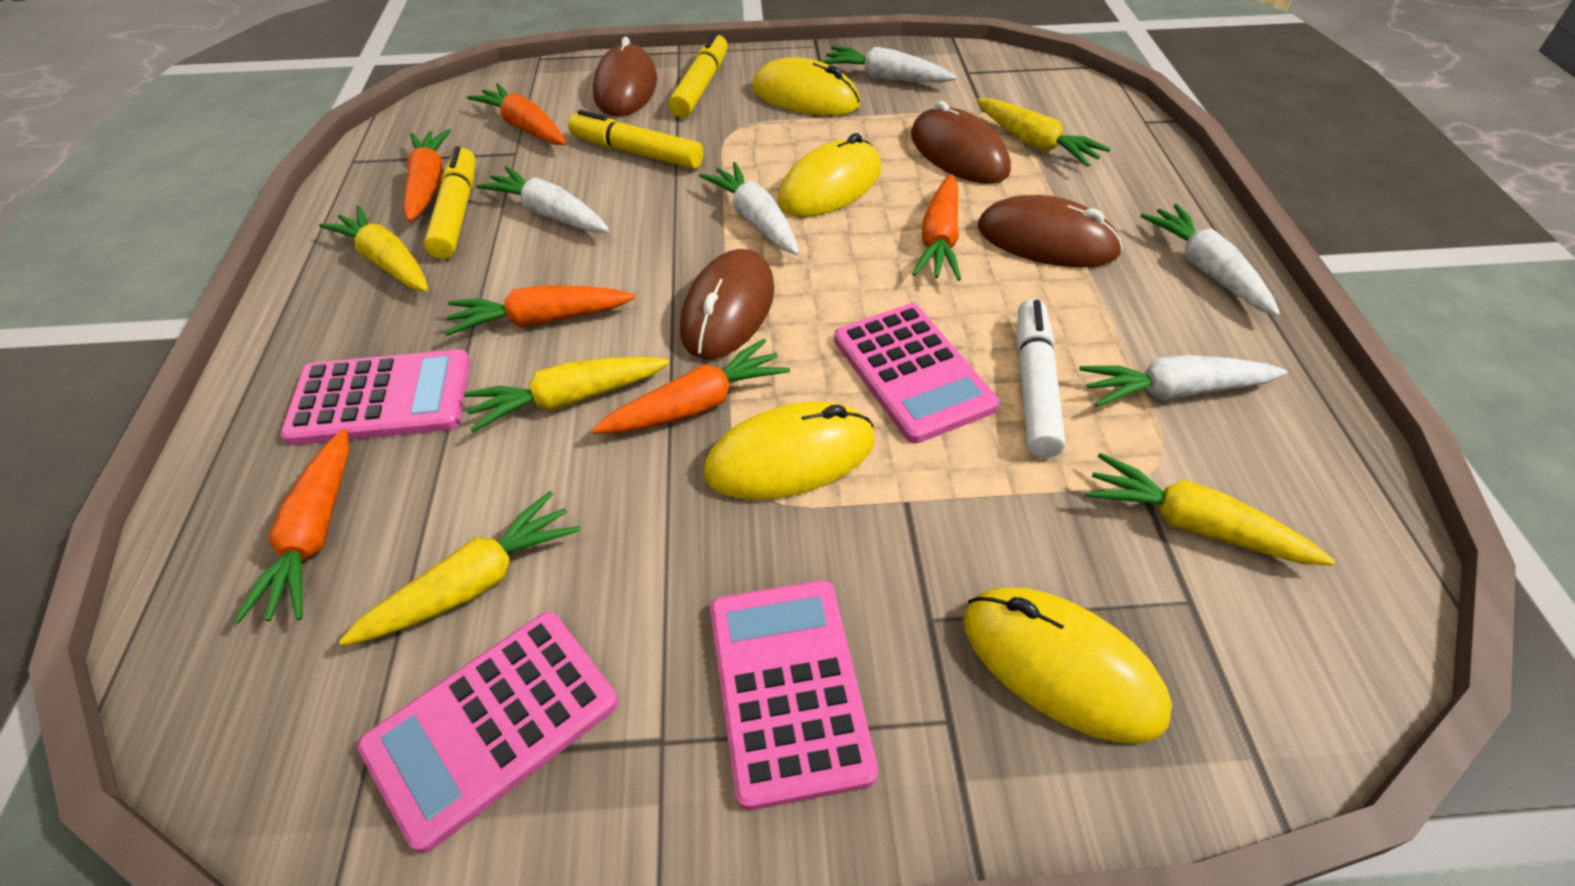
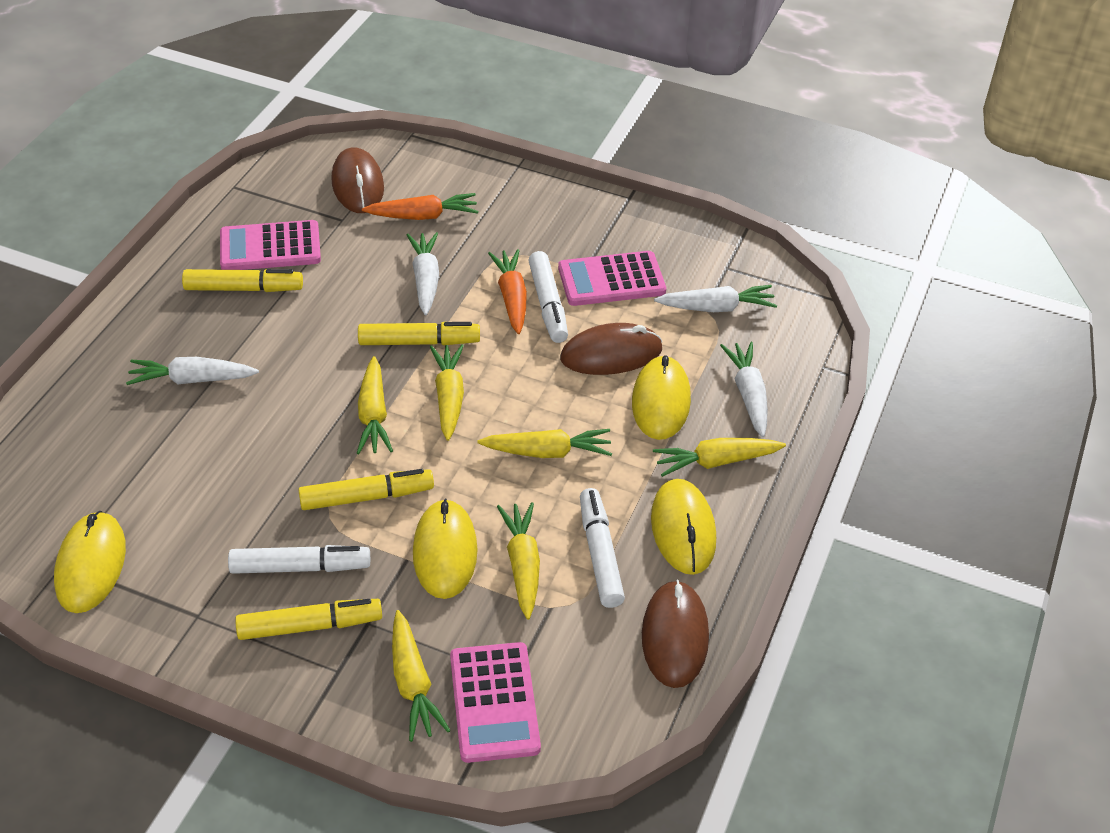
brown mouse: [593,36,657,116] [680,249,774,359] [911,101,1011,184] [978,195,1123,267] = 4 -> [331,147,384,213] [560,323,663,375] [642,580,709,688] = 3
orange carrot: [234,429,349,623] [403,129,451,222] [445,285,636,336] [467,83,566,145] [592,339,790,434] [912,174,961,281] = 6 -> [362,193,478,220] [488,249,527,334] = 2
pink calculator: [280,349,470,445] [357,612,618,853] [710,580,878,810] [834,304,999,444] = 4 -> [220,220,321,270] [450,642,541,763] [558,251,666,306] = 3
white carrot: [476,166,610,233] [699,162,799,255] [821,46,957,83] [1079,355,1287,407] [1140,204,1280,316] = 5 -> [126,357,259,385] [407,232,439,315] [654,285,777,312] [720,342,768,437] = 4
white marker: [1017,299,1065,458] = 1 -> [228,545,370,574] [528,251,568,343] [580,488,625,608] = 3
yellow carrot: [319,206,428,292] [339,491,581,646] [464,357,670,432] [977,98,1111,167] [1085,453,1335,565] = 5 -> [357,356,393,454] [392,610,451,742] [430,344,464,441] [478,429,612,458] [497,502,540,620] [653,438,786,477] = 6
yellow marker: [424,146,476,259] [568,110,703,169] [669,32,728,118] = 3 -> [182,269,303,292] [235,599,382,640] [298,469,434,510] [358,322,480,345] = 4

